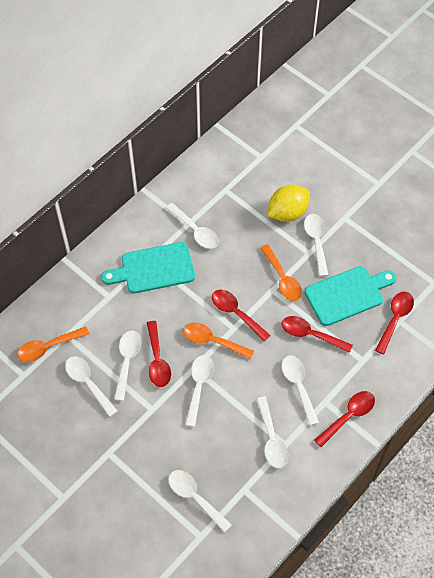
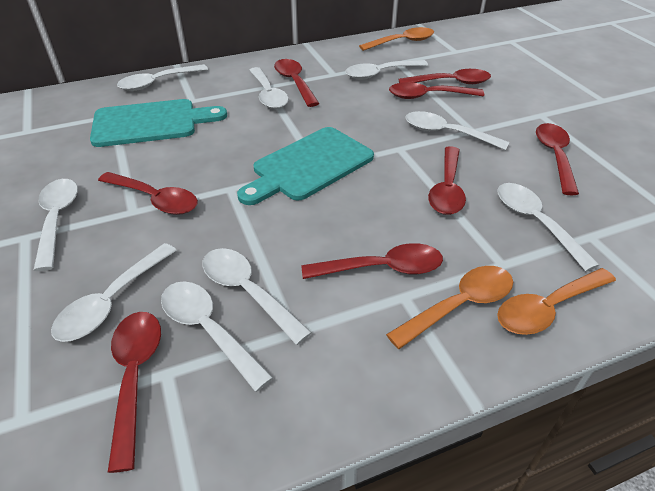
red spoon: [147,321,171,387] [212,290,271,342] [282,316,353,353] [314,391,375,447] [375,291,414,354] = 5 -> [98,172,198,215] [108,312,161,473] [274,59,319,107] [301,243,443,279] [389,82,484,99] [398,69,491,84] [428,146,466,215] [536,123,579,196] = 8
white spoon: [65,356,117,417] [114,331,141,401] [166,203,219,249] [168,470,232,533] [185,355,214,427] [256,397,288,468] [282,355,319,426] [304,214,328,276] = 8 -> [33,179,78,271] [51,243,177,342] [117,64,208,91] [161,282,273,392] [202,248,312,345] [249,67,289,109] [345,60,428,79] [405,111,509,150] [497,183,599,271] = 9
yellow lemon: [268,185,310,222] = 1 -> none = 0

